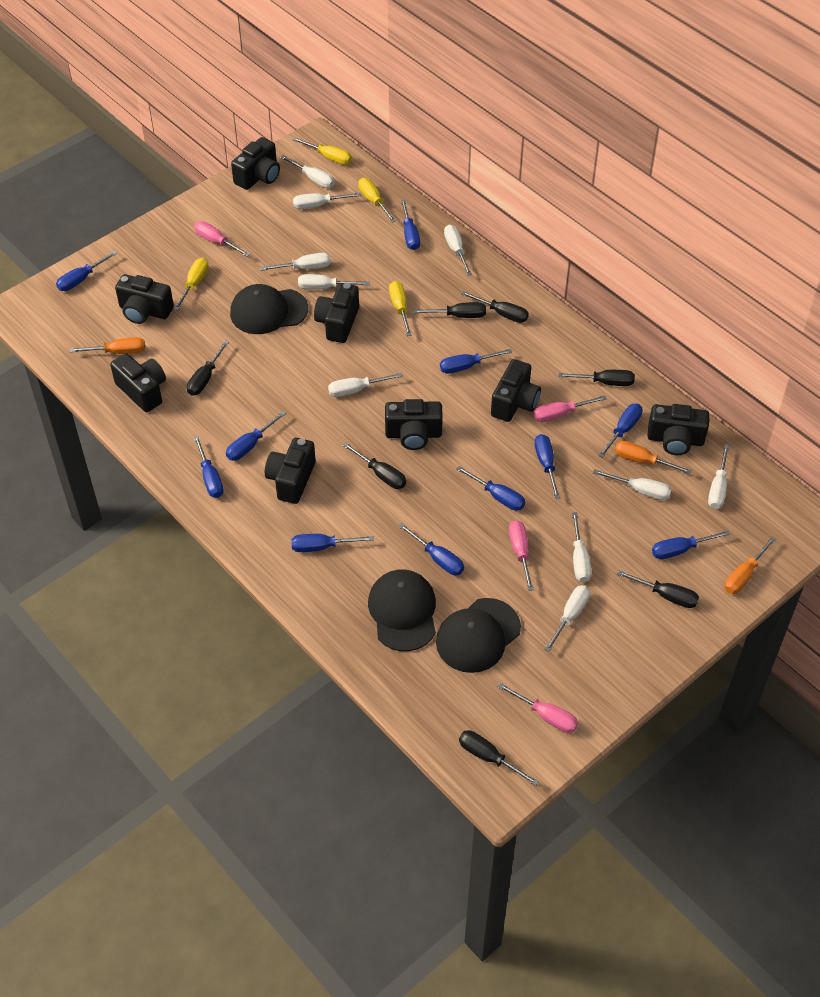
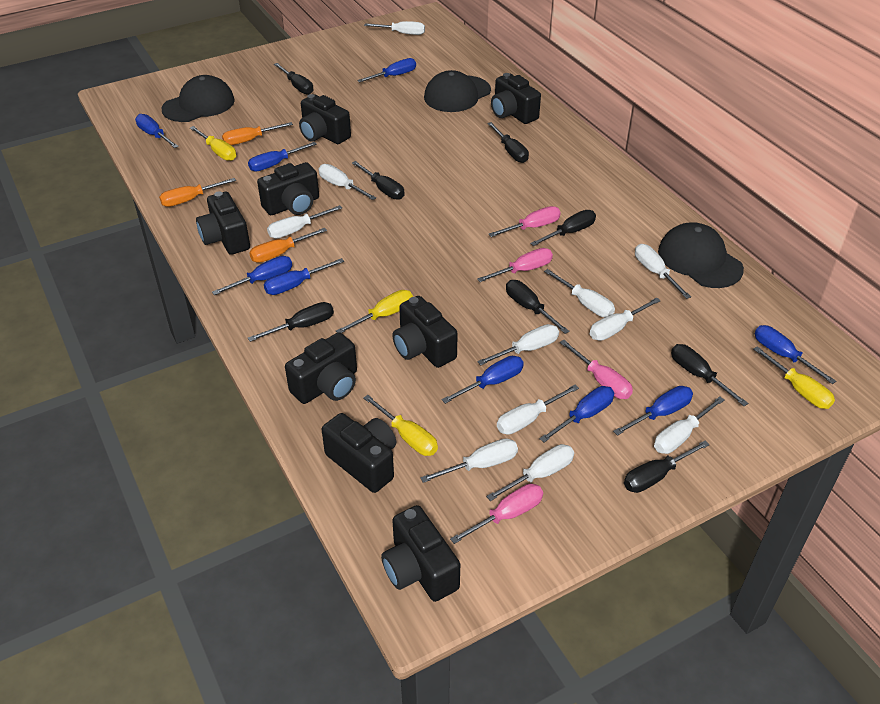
black screwdriver: [187,340,229,396] [343,443,406,489] [413,302,486,318] [459,730,539,786] [461,291,529,323] [559,370,635,386] [617,570,699,608] = 7 -> [248,302,334,342] [274,63,313,95] [352,161,405,200] [487,122,529,163] [506,280,569,334] [530,210,596,246] [624,441,710,493] [671,344,748,406] = 8
blue screwdriver: [56,251,117,291] [194,436,224,498] [226,411,286,461] [291,534,374,552] [399,524,464,575] [401,200,420,250] [440,349,512,374] [456,466,525,511] [535,434,560,499] [598,403,642,458] [652,530,730,559] = 11 -> [135,114,179,148] [212,256,292,295] [248,142,317,172] [264,258,344,295] [357,58,416,83] [442,356,524,404] [540,386,614,442] [613,386,693,436] [755,325,836,384] = 9
white screwdriver: [260,253,331,271] [280,155,335,188] [293,193,361,209] [298,274,370,290] [328,373,403,397] [444,225,472,276] [544,585,590,652] [572,512,592,582] [593,469,672,500] [708,445,729,509] = 10 -> [267,205,342,238] [319,164,376,200] [364,21,425,35] [420,438,518,483] [477,324,559,365] [486,444,574,501] [497,385,579,435] [544,269,615,317] [590,297,661,341] [635,244,691,299] [654,396,724,454] = 11

